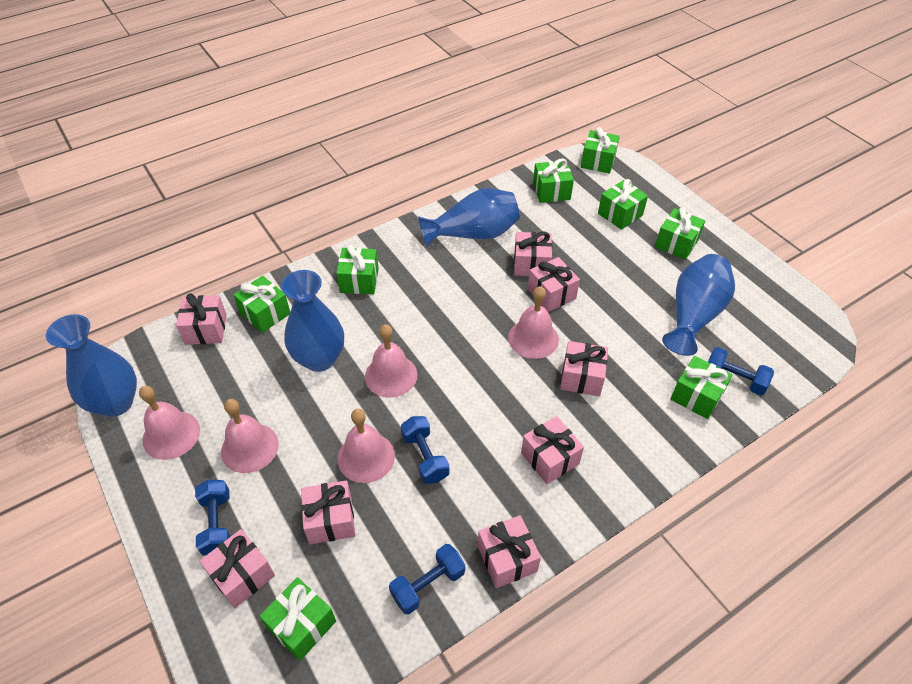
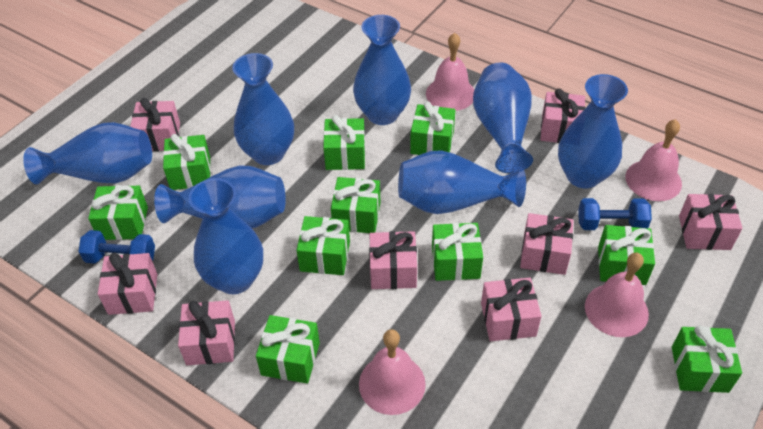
blue dumbbell: [195,479,231,556] [389,544,465,615] [401,416,449,484] [708,347,774,396] = 4 -> [78,230,155,264] [578,198,652,230] = 2
blue vase: [46,314,137,417] [281,270,344,372] [418,188,520,247] [662,254,735,356] = 4 -> [23,122,152,184] [154,165,286,228] [189,178,263,294] [232,53,294,165] [353,15,411,125] [398,150,526,214] [473,62,533,173] [558,74,628,189] = 8
green gift: [233,276,290,333] [259,577,336,661] [336,245,379,294] [533,158,574,203] [581,127,620,174] [598,179,648,230] [655,207,705,260] [671,356,733,419] = 8 -> [88,185,148,240] [163,134,211,190] [256,315,320,384] [296,216,350,275] [323,115,365,170] [331,177,381,233] [410,101,455,155] [432,223,483,281] [598,225,655,285] [672,325,742,393] = 10
pink bell: [139,386,200,460] [221,399,279,473] [338,409,395,483] [365,324,417,398] [508,286,559,359] = 5 -> [359,329,426,415] [426,33,474,111] [585,253,649,337] [625,119,682,201] = 4

